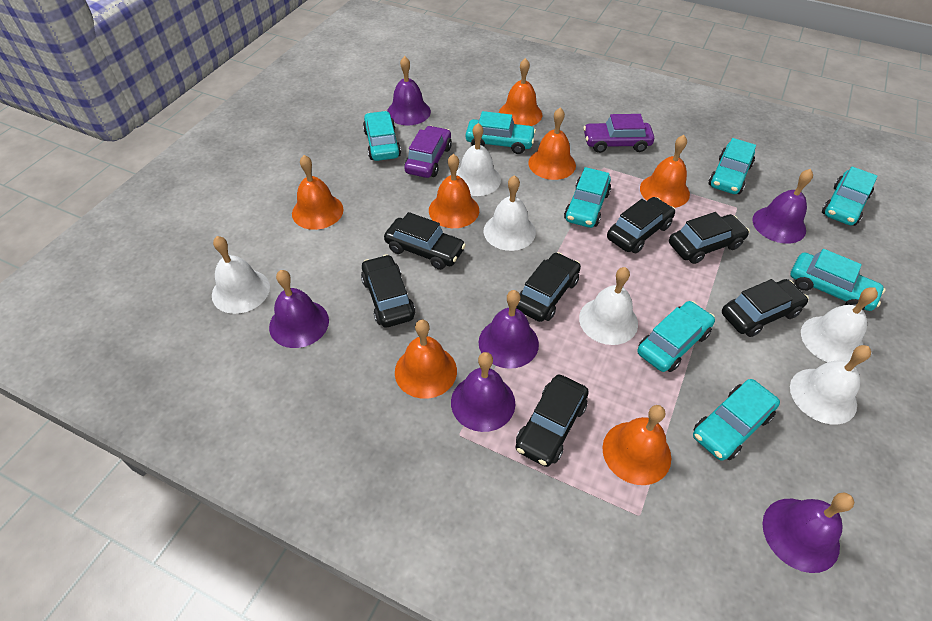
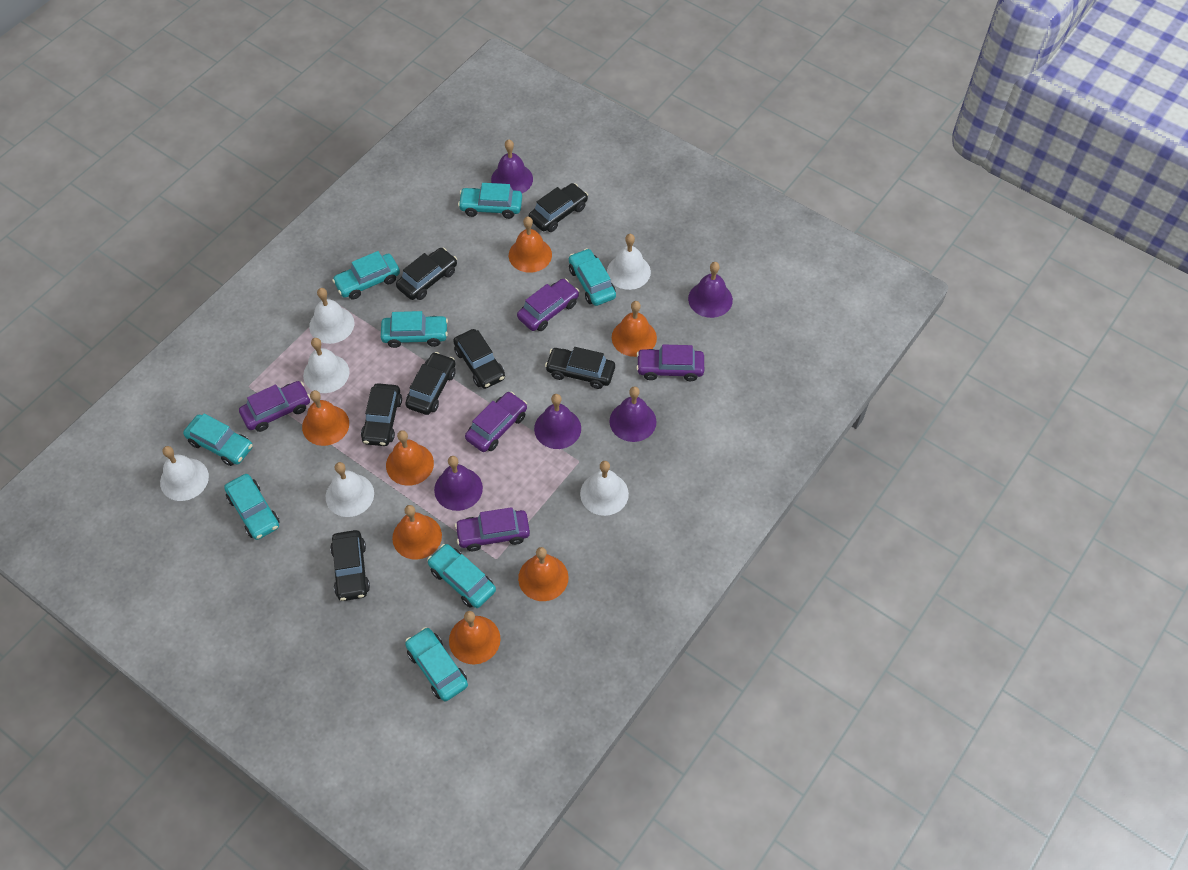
purple bell: [269,270,329,348] [387,56,431,126] [451,352,515,432] [479,290,539,369] [753,169,813,244] [762,493,854,573] = 6 -> [434,456,483,511] [491,140,533,193] [534,394,581,449] [609,386,656,442] [688,262,733,318] = 5
purple car: [404,126,452,178] [583,114,654,153] = 2 -> [239,381,310,432] [455,507,530,551] [465,391,527,452] [517,279,579,331] [636,344,704,381] = 5

